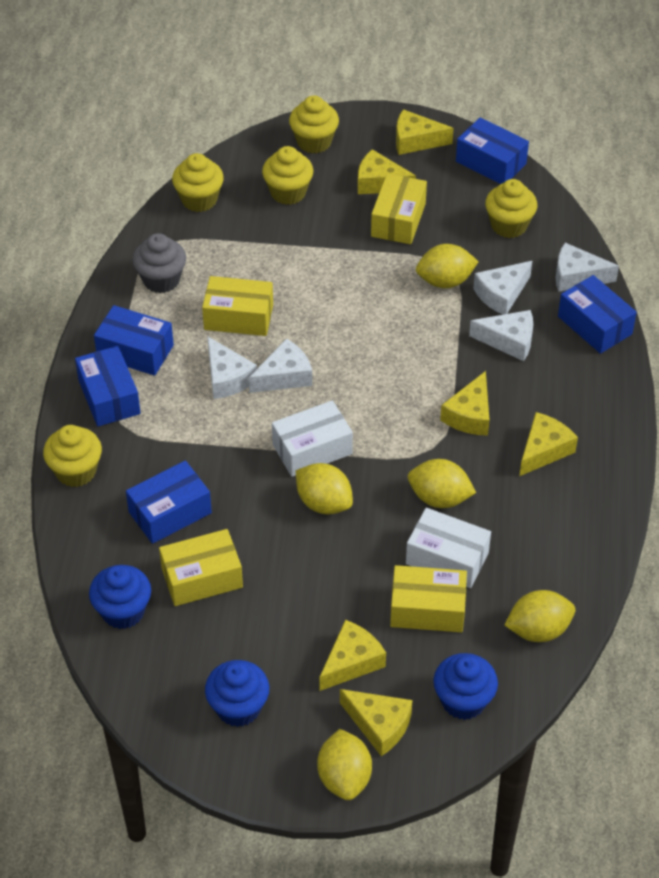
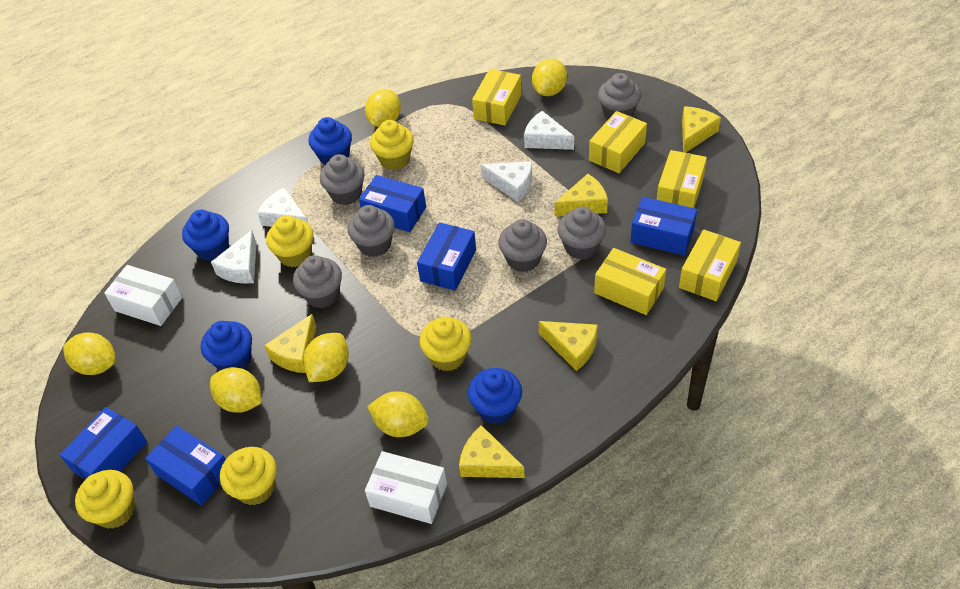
blue cupcake: [89,565,151,629] [205,660,269,727] [433,653,498,720] = 3 -> [182,210,229,261] [201,321,252,370] [308,117,352,165] [468,368,522,424] = 4
grey cupcake: [133,233,186,293] = 1 -> [293,255,342,308] [320,154,365,205] [348,205,395,257] [499,219,547,272] [558,207,606,260] [598,73,641,120] = 6
white cheese: [207,336,257,399] [248,338,312,393] [469,310,533,361] [473,261,532,315] [556,243,619,292] = 5 -> [211,230,257,284] [257,188,308,227] [481,161,532,202] [524,111,574,150] = 4
yellow box: [159,529,243,606] [202,276,273,336] [371,173,427,244] [390,565,467,632] = 4 -> [472,69,521,125] [589,111,647,173] [594,248,666,315] [657,150,707,208] [679,229,741,301] = 5
yellow cheese: [319,620,386,691] [340,689,413,756] [358,149,416,194] [396,109,454,155] [440,371,490,436] [519,412,578,476] = 6 -> [264,314,316,373] [459,425,525,478] [539,321,598,371] [554,174,608,216] [682,106,721,153] = 5
yellow lemon: [296,463,353,514] [317,729,372,800] [408,459,476,508] [416,244,479,288] [504,590,575,642] = 5 -> [63,332,116,375] [210,367,261,413] [303,333,349,382] [365,89,401,127] [367,391,429,437] [532,59,567,96] = 6

